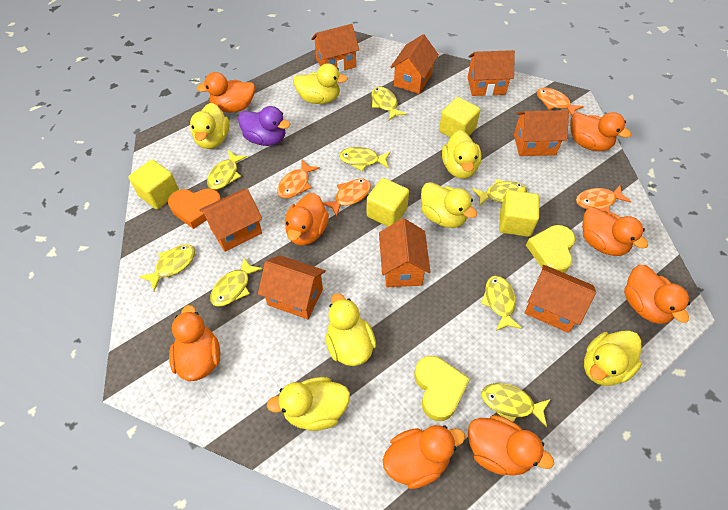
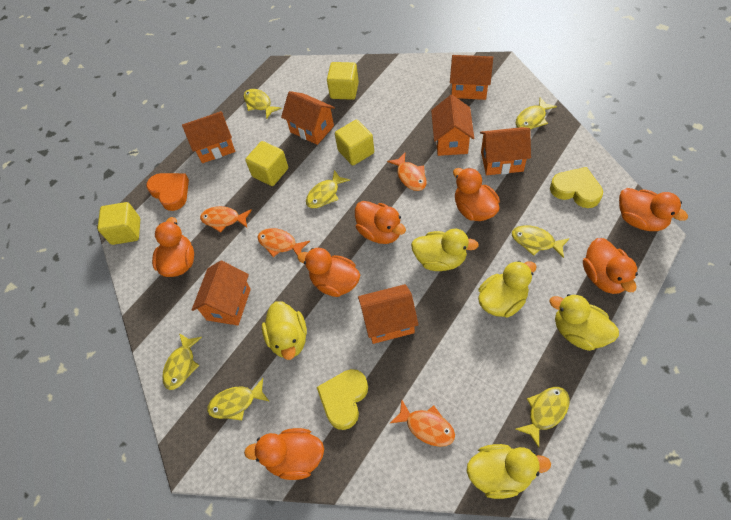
orange duck: [169,305,220,381] [196,72,255,113] [285,193,329,246] [383,425,465,489] [468,415,554,476] [570,112,631,151] [582,207,648,256] [624,265,690,324] = 8 -> [152,217,194,277] [244,428,324,480] [298,248,360,297] [355,201,406,244] [453,168,500,221] [583,238,638,294] [619,188,688,231] = 7
orange house: [199,189,262,252] [258,255,326,319] [311,24,359,72] [379,218,430,287] [390,34,439,94] [468,50,515,96] [514,110,569,156] [525,265,596,333] = 8 -> [182,111,235,163] [192,261,251,325] [281,91,335,145] [358,284,419,344] [431,95,474,156] [450,55,493,100] [480,127,531,175] = 7
purple duck: [238,106,290,146] = 1 -> none = 0
yellow duck: [190,103,229,149] [267,377,350,431] [293,63,348,104] [325,293,376,366] [421,182,477,228] [442,130,481,179] [584,331,642,386] = 7 -> [262,301,307,360] [411,229,479,271] [467,444,551,499] [478,261,536,318] [550,294,619,351] = 5
yellow fish: [139,245,195,291] [207,150,247,190] [210,257,263,307] [339,147,391,171] [371,87,407,120] [472,179,527,206] [481,275,522,331] [482,383,551,427] = 8 -> [162,333,202,390] [207,378,270,420] [244,89,282,119] [306,170,350,208] [512,225,570,258] [516,97,557,130] [516,387,569,448] = 7

